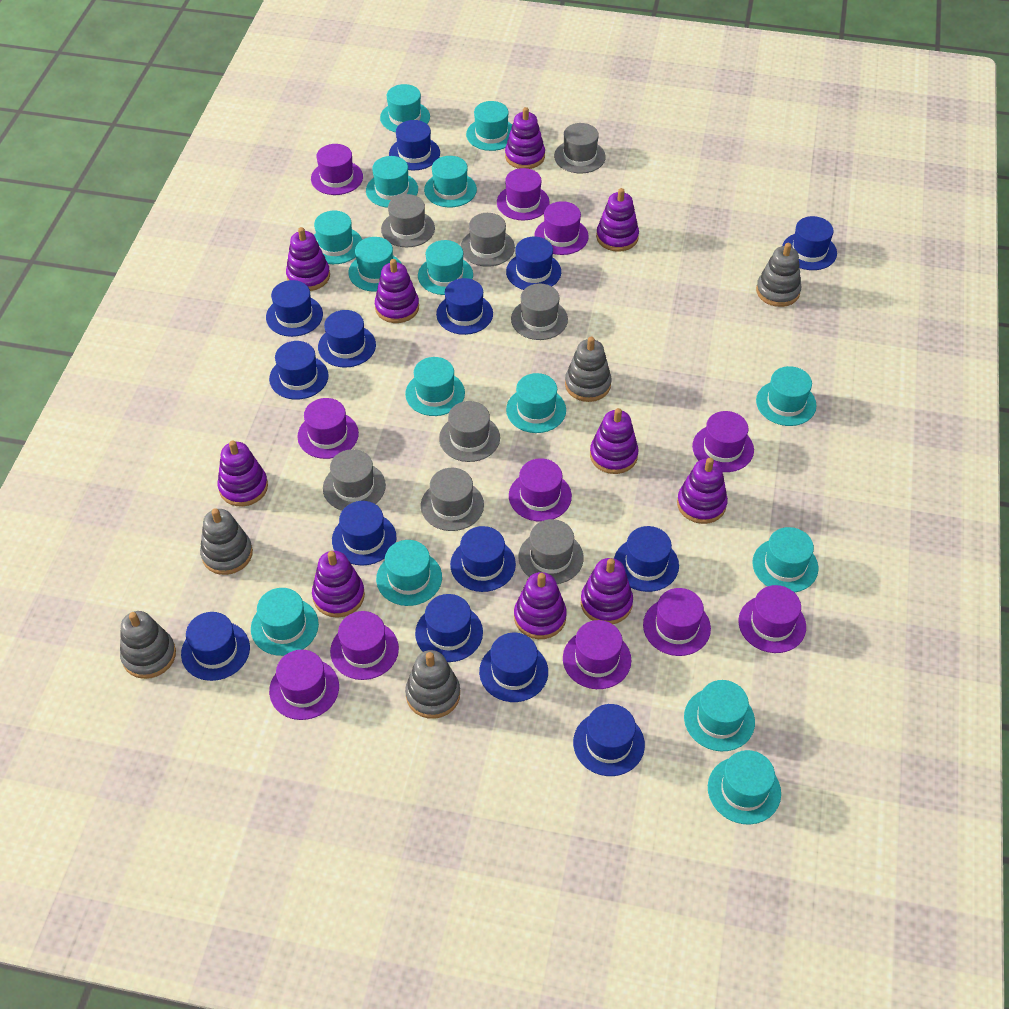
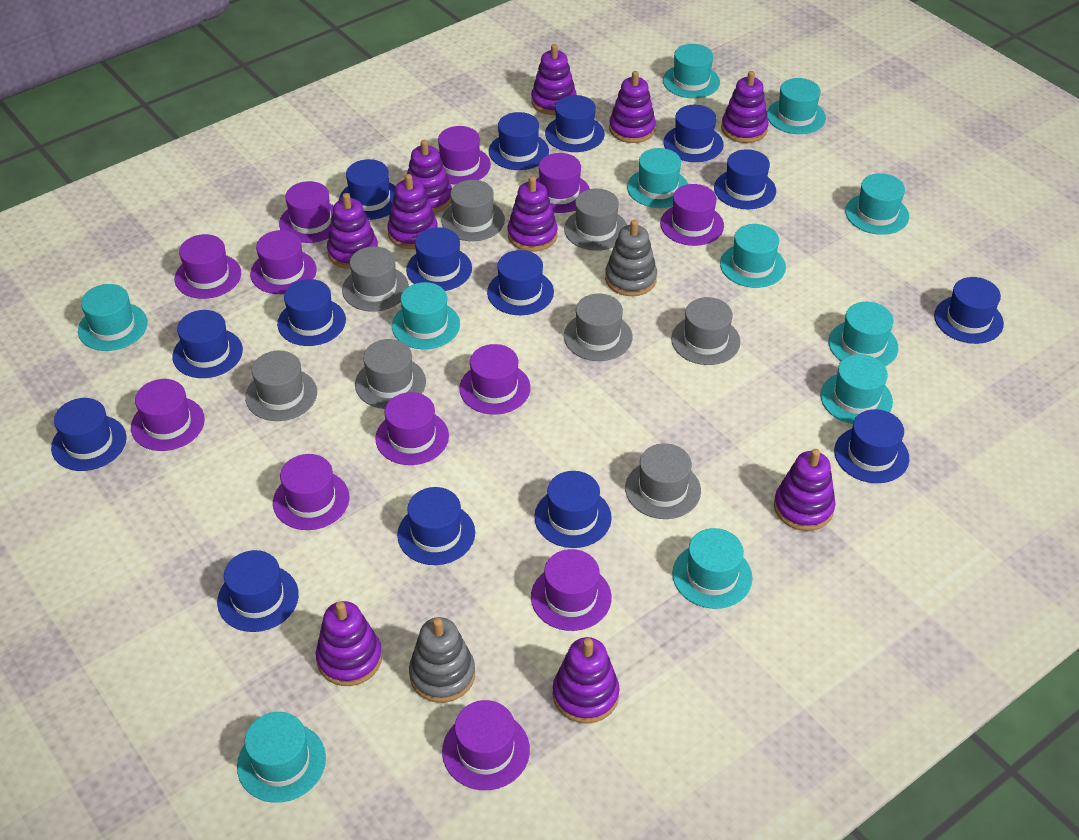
blue hat: [181,612,250,681] [266,280,323,337] [269,341,329,400] [318,310,376,368] [332,501,396,565] [389,120,440,170] [415,594,483,662] [436,278,493,335] [450,526,516,592] [479,633,548,702] [506,237,561,290] [573,704,645,776] [614,526,679,592] [782,216,837,270] = 14 -> [51,398,127,471] [172,310,243,378] [217,550,299,632] [277,279,346,346] [339,159,396,220] [397,487,475,565] [406,227,472,291] [487,250,554,315] [489,112,549,170] [534,471,612,548] [545,95,605,152] [663,105,724,162] [714,149,776,209] [834,409,909,483] [934,277,1004,344] = 15
grey stacking toy: [120,611,176,679] [200,508,253,575] [405,650,460,719] [565,337,612,402] [756,243,801,307] = 5 -> [409,617,475,703] [605,220,657,296] = 2
purple hat: [269,650,339,720] [297,398,359,459] [311,144,363,195] [330,611,399,680] [497,168,550,220] [509,458,572,522] [534,201,589,255] [563,620,631,689] [643,588,711,656] [692,411,754,472] [738,585,806,653] = 11 -> [131,379,205,451] [175,234,241,299] [250,230,317,294] [273,454,349,530] [279,181,334,243] [375,392,449,465] [438,126,491,185] [442,700,530,790] [459,344,530,414] [531,549,611,631] [536,153,590,213] [660,184,724,246] = 12
turquoise hat: [251,588,319,656] [314,210,362,264] [348,237,402,292] [366,156,418,208] [376,540,442,606] [380,84,430,132] [405,357,465,416] [418,240,473,295] [424,156,477,207] [466,101,512,151] [506,373,566,433] [684,680,755,751] [708,750,781,825] [753,527,818,593] [756,366,817,426] = 15 -> [78,284,148,351] [237,712,326,803] [392,282,460,349] [627,148,688,208] [663,44,720,98] [672,528,752,609] [720,224,786,288] [767,78,826,134] [820,354,893,424] [829,302,899,366] [845,173,909,235] = 11

